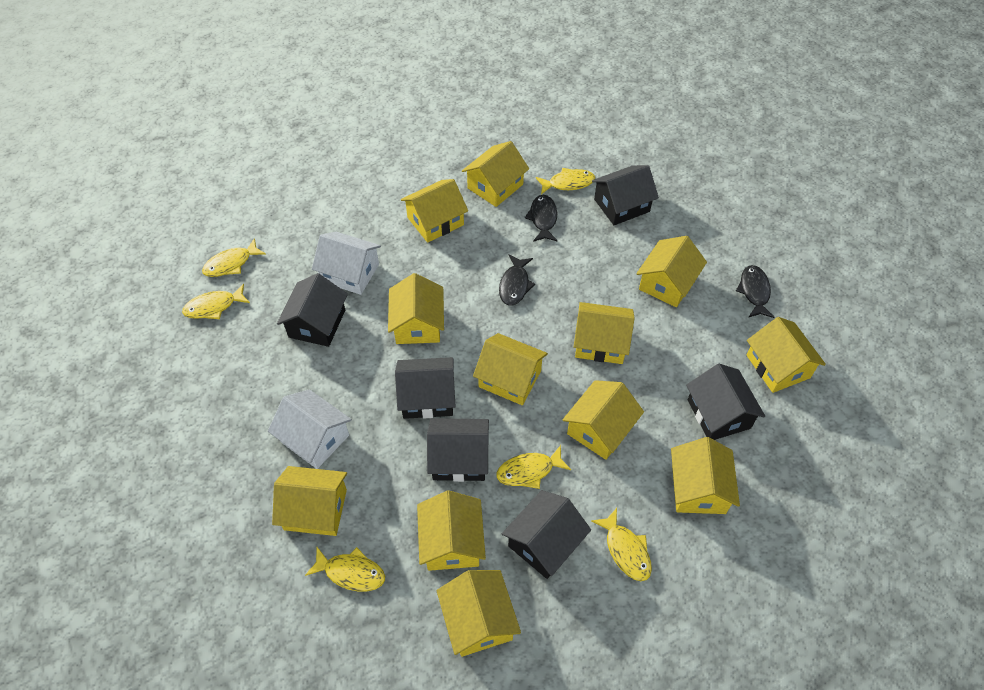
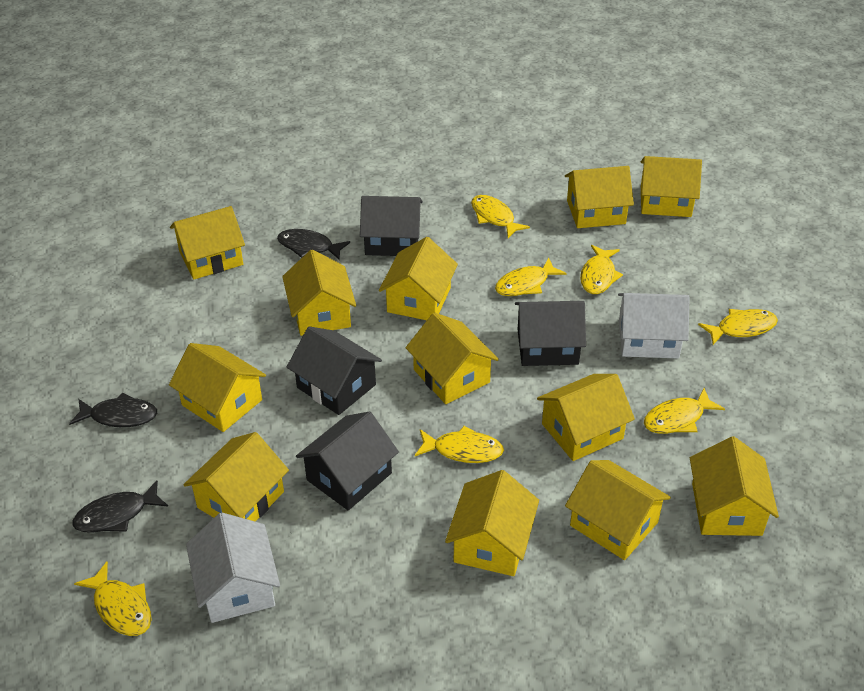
black house: [277,273,348,347] [395,357,456,419] [427,418,489,482] [502,490,591,579] [592,165,659,225] [686,364,765,440] = 6 -> [287,326,382,415] [296,411,399,510] [360,196,423,256] [515,301,586,366] = 4
yellow fish: [182,284,250,319] [202,238,266,277] [305,547,385,592] [497,445,571,489] [536,168,595,194] [591,508,652,581] = 6 -> [74,562,152,636] [415,426,504,463] [471,195,530,238] [495,258,567,296] [580,245,623,294] [644,388,725,434] [698,309,778,345] = 7

